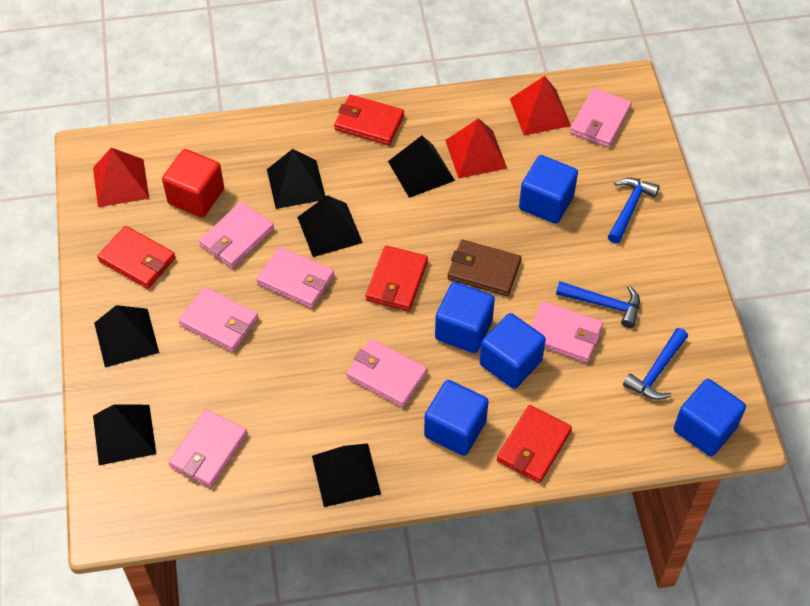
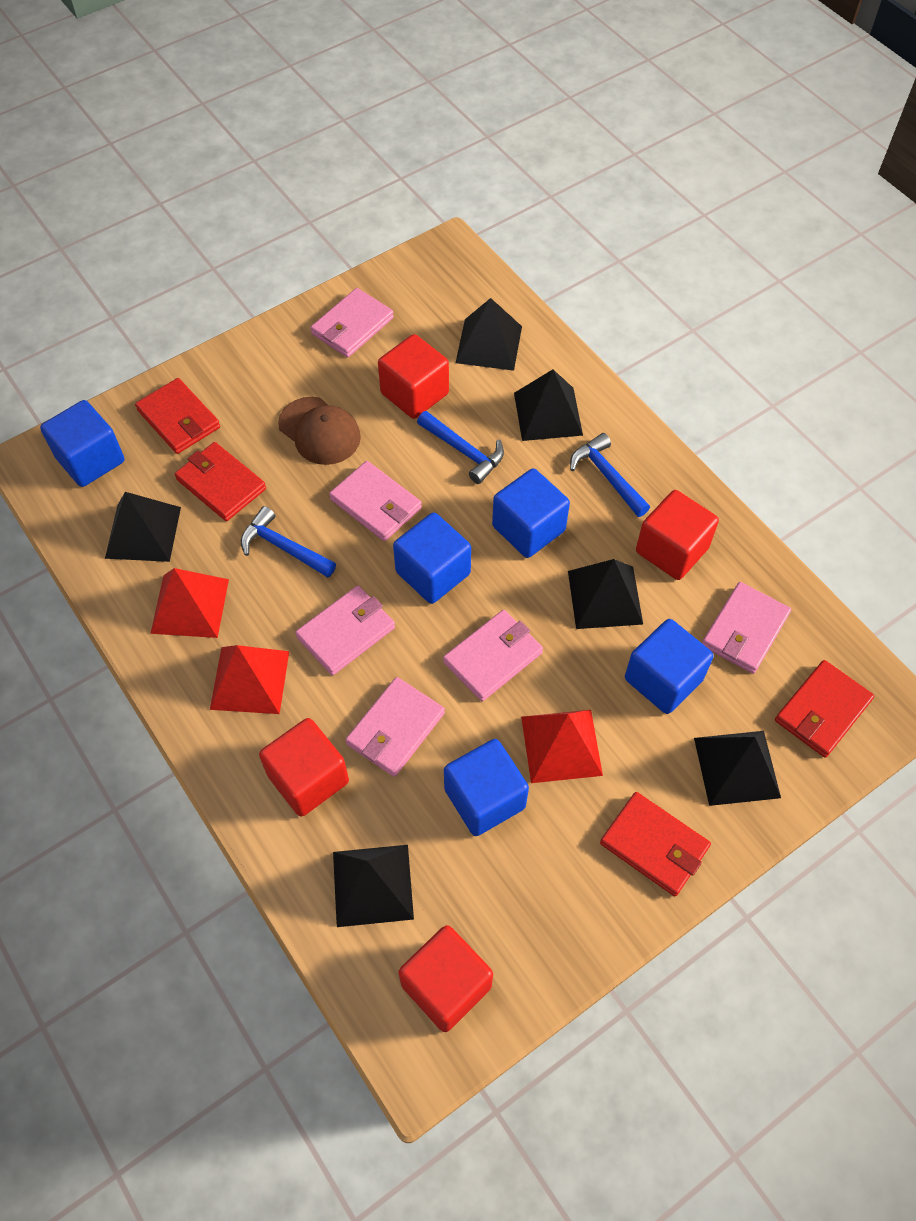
brown cap: none = 0 -> [278,397,361,465] = 1
brown wallet: [447,240,521,296] = 1 -> none = 0
pink wallet: [168,409,247,487] [178,287,258,352] [199,202,274,268] [256,246,334,308] [346,339,427,407] [531,301,603,363] [570,88,632,148] = 7 -> [295,586,395,675] [310,288,394,358] [329,461,422,541] [345,677,445,777] [443,610,543,701] [702,582,791,674] = 6
red cube: [162,149,224,217] = 1 -> [259,718,349,817] [378,334,449,419] [398,925,493,1032] [636,490,719,580] = 4

